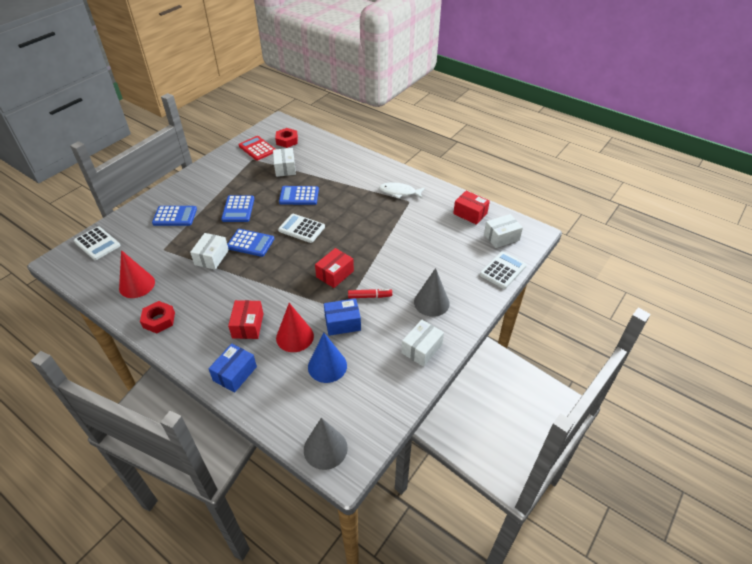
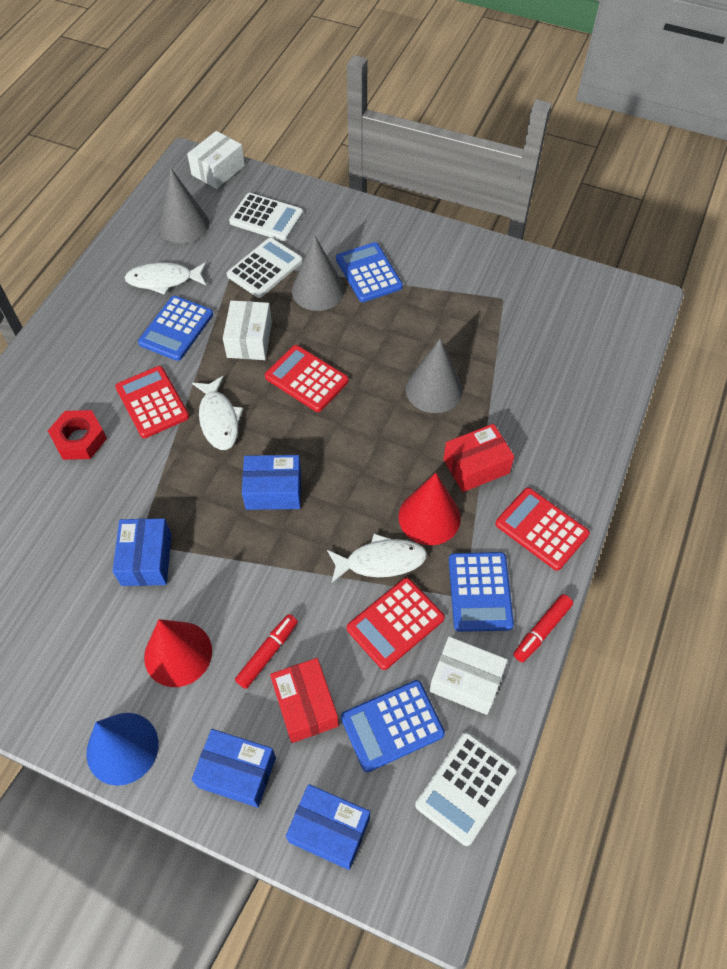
blue box: [208,344,257,393] [324,298,361,336] = 2 -> [113,518,172,586] [191,729,276,808] [242,455,301,510] [286,784,370,870] = 4
grey cone: [304,418,348,470] [414,268,450,317] = 2 -> [159,168,209,243] [292,235,345,311] [406,338,462,413] = 3
red box: [228,300,264,339] [315,248,354,288] [453,191,490,225] = 3 -> [270,658,339,743] [443,424,514,492] = 2
red calculator: [239,136,275,161] = 1 -> [115,366,189,438] [265,345,349,412] [347,578,445,670] [495,488,590,571] = 4
red marker: [348,289,392,298] = 1 -> [235,614,298,689] [513,594,573,662] = 2
red nut: [140,301,175,333] [275,128,298,148] = 2 -> [48,410,107,460] = 1
white box: [190,233,229,270] [273,148,296,177] [401,320,444,367] [484,214,523,248] = 4 -> [187,131,245,189] [223,300,272,360] [429,636,507,715] = 3
white fish: [379,182,425,199] = 1 -> [125,262,207,295] [192,376,243,450] [327,534,427,583] = 3

